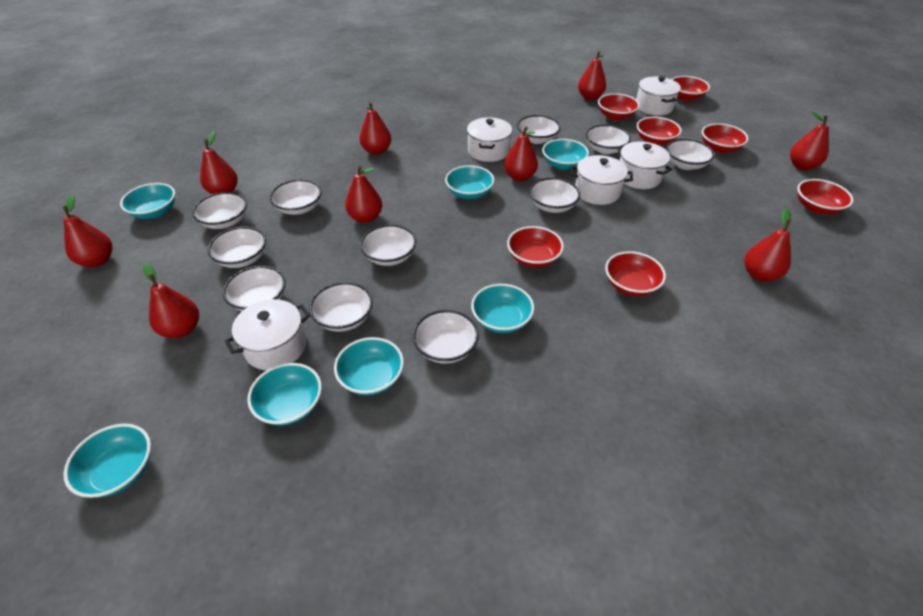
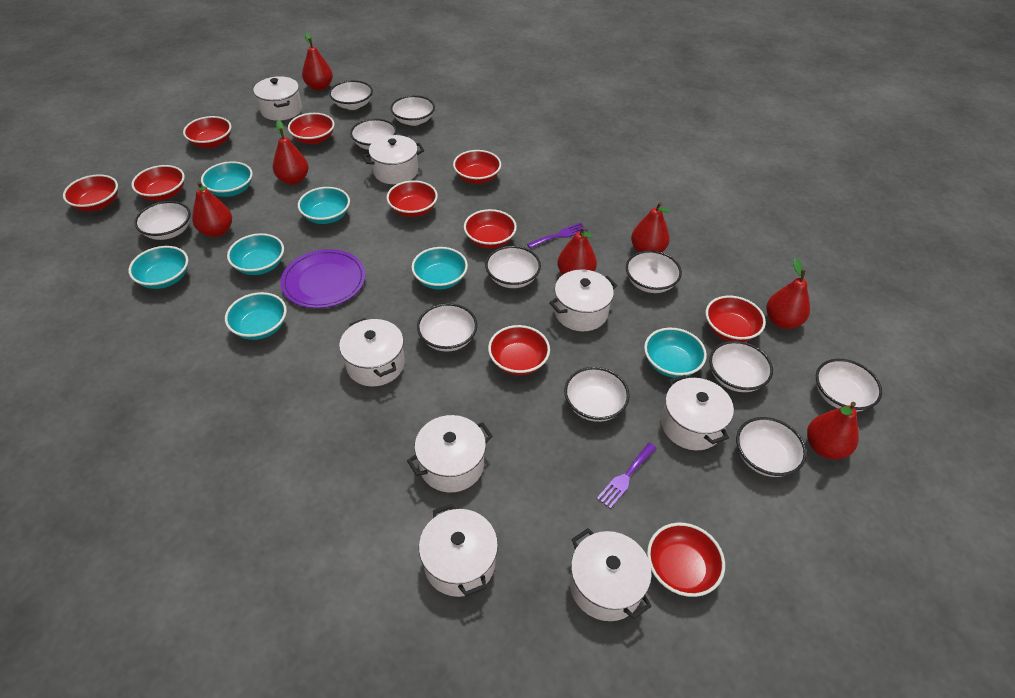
purple fork: none = 0 -> [527,222,587,249] [597,443,657,509] = 2
purple plate: none = 0 -> [280,249,366,308] = 1
red bowl: [507,226,564,268] [598,93,640,120] [605,251,666,296] [637,117,682,146] [671,76,710,101] [702,123,749,153] [797,179,853,214] = 7 -> [63,174,118,211] [131,165,185,201] [183,116,231,148] [288,113,334,144] [387,180,438,217] [453,150,501,184] [464,209,517,248] [488,325,550,375] [647,523,725,597] [706,296,766,342] = 10
red pear: [62,195,112,267] [143,263,199,338] [200,131,238,194] [345,165,382,223] [360,102,391,155] [504,127,538,181] [578,51,606,100] [744,208,791,282] [790,111,829,170] = 9 -> [192,181,232,237] [273,120,309,185] [302,32,333,91] [558,226,597,275] [631,202,670,252] [766,258,810,329] [807,402,859,459] = 7
white pot: [225,299,310,370] [467,117,512,162] [570,155,633,205] [617,141,673,189] [636,76,681,115] = 5 -> [253,76,302,121] [339,318,405,386] [363,135,424,184] [407,415,493,493] [419,504,498,597] [549,270,617,331] [570,528,652,621] [661,375,734,450] = 8

